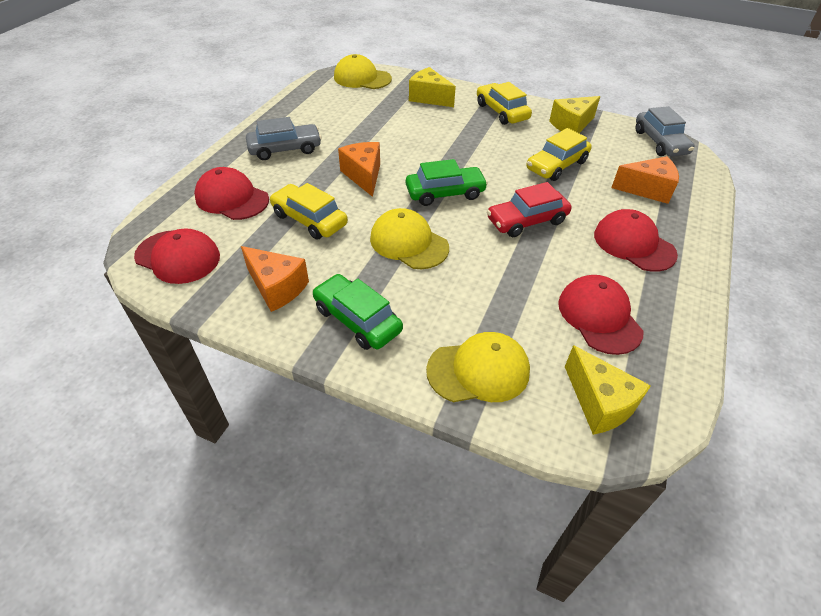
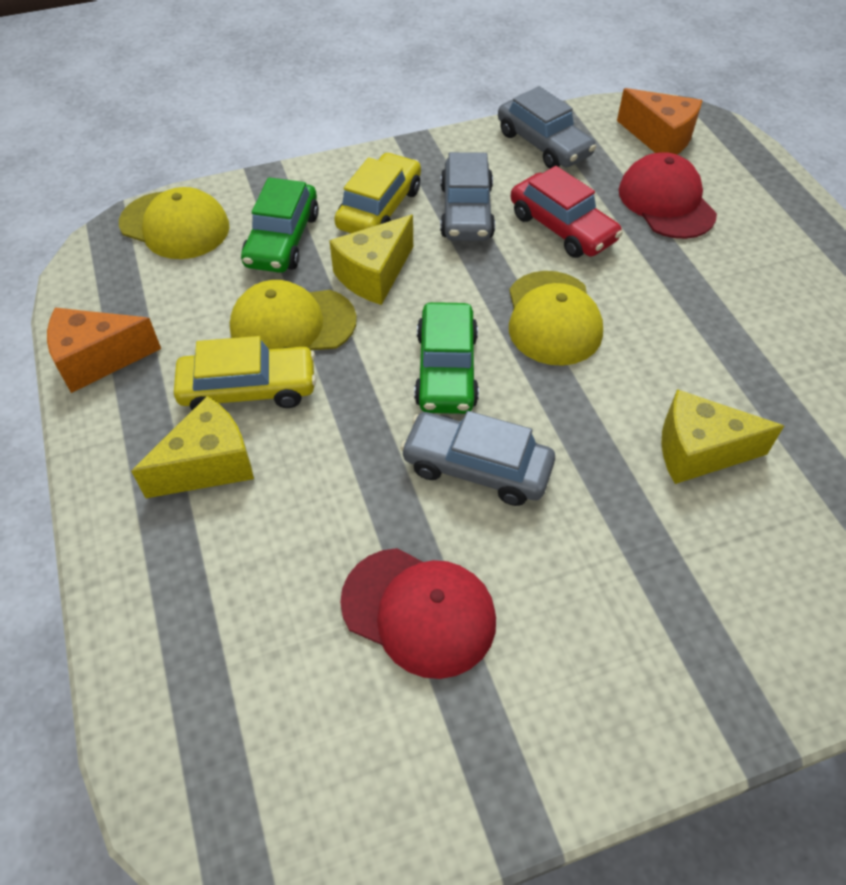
grey car: [246,117,322,160] [635,106,695,156] = 2 -> [400,411,555,506] [440,152,495,241] [498,86,596,169] = 3
orange cheese: [241,246,309,312] [338,142,380,197] [611,156,679,204] = 3 -> [47,308,161,393] [617,88,703,155] = 2
red cap: [134,228,220,284] [194,167,269,220] [558,275,644,355] [594,209,678,272] = 4 -> [340,548,496,679] [619,152,717,239] = 2
yellow car: [269,183,348,240] [477,82,532,125] [526,128,592,181] = 3 -> [174,336,316,410] [334,152,421,233] = 2

